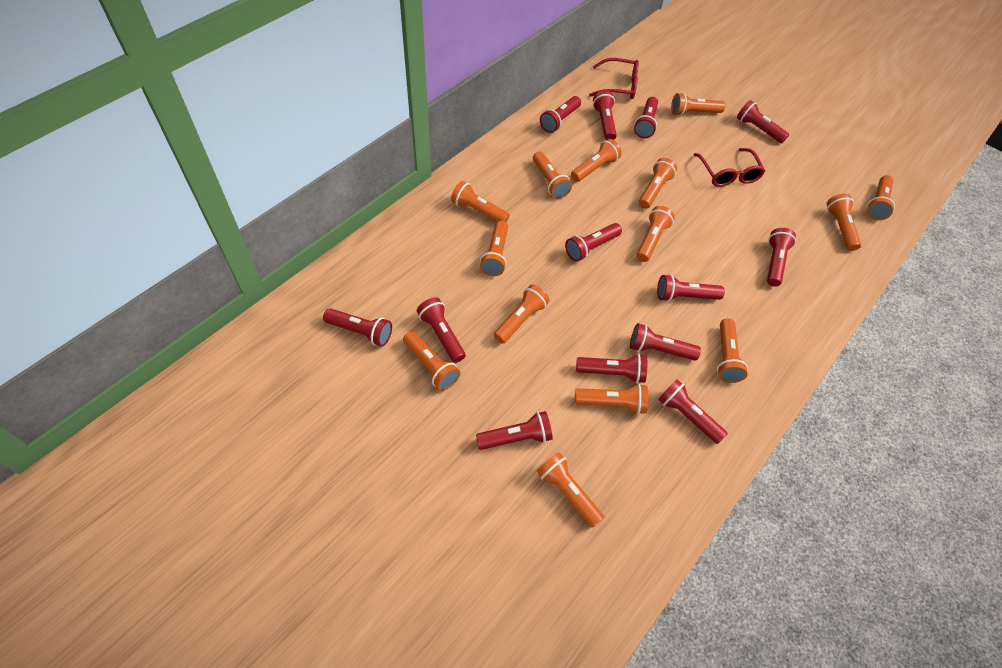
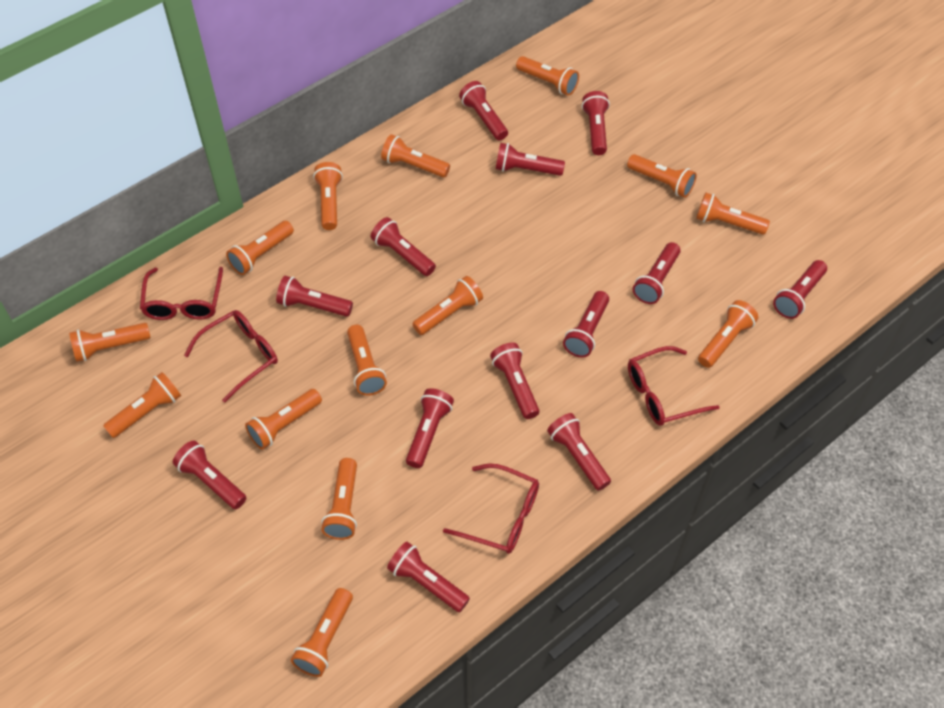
red glasses: [589,58,639,99] [693,148,765,187] = 2 -> [140,267,223,320] [184,310,278,403] [443,464,539,554] [628,346,720,426] = 4

